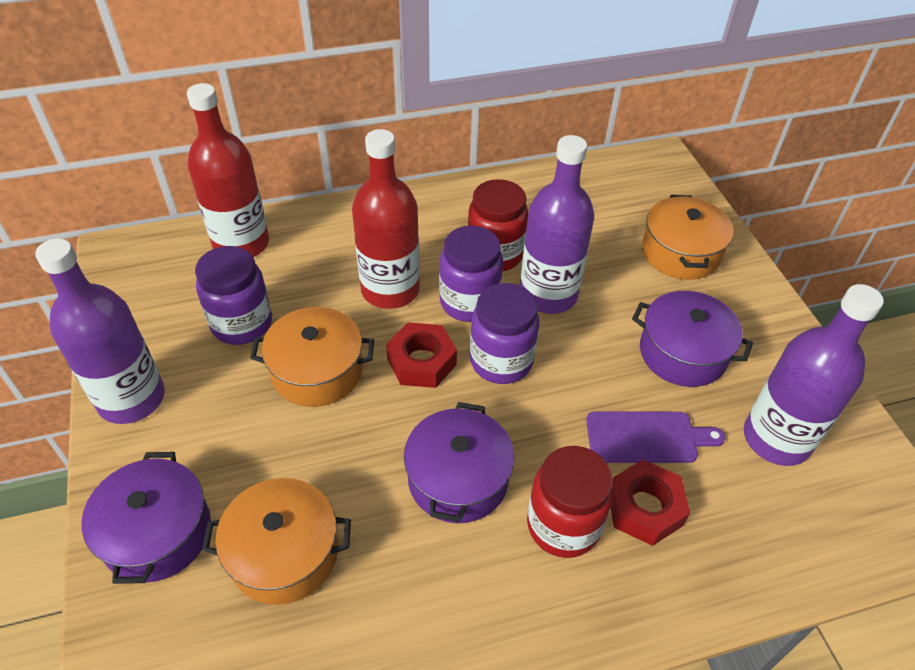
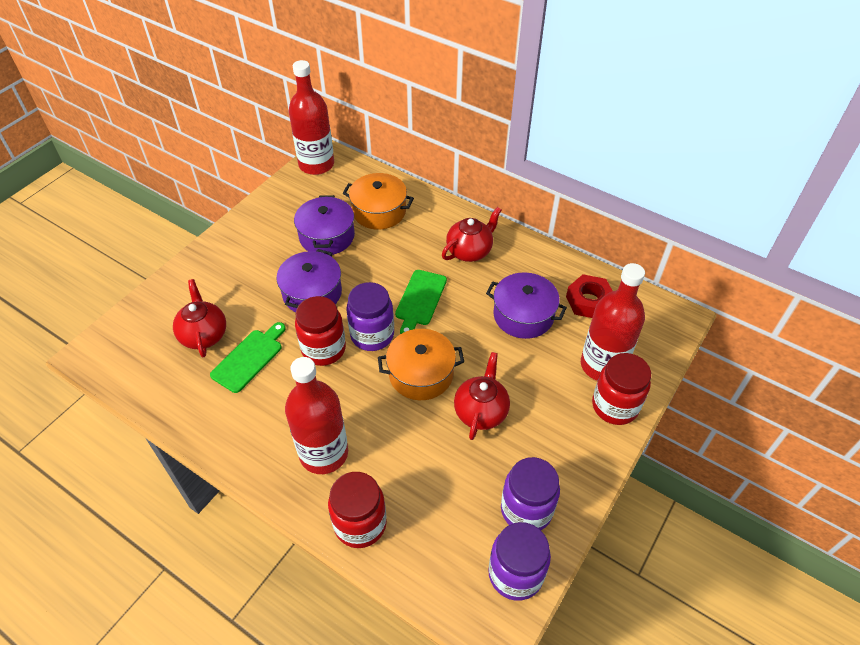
green cutting board: none = 0 -> [210,322,286,393] [395,270,447,334] = 2
orange pot: [202,478,351,605] [250,307,374,407] [642,195,734,280] = 3 -> [343,173,414,230] [378,329,464,400] = 2
purple bottle: [35,238,165,424] [520,135,594,314] [744,284,884,466] = 3 -> none = 0
purple cutting board: [586,411,725,463] = 1 -> none = 0
red bottle: [187,83,269,257] [352,129,420,309] = 2 -> [285,357,348,474] [289,60,334,175] [581,263,645,381] = 3
red jar: [468,179,528,271] [527,446,613,558] = 2 -> [295,296,346,366] [328,472,387,548] [592,353,651,425] = 3
red nut: [386,322,457,388] [611,460,690,546] = 2 -> [566,274,613,318] = 1
red teapot: none = 0 -> [173,279,226,357] [442,207,502,262] [454,352,510,440] = 3

